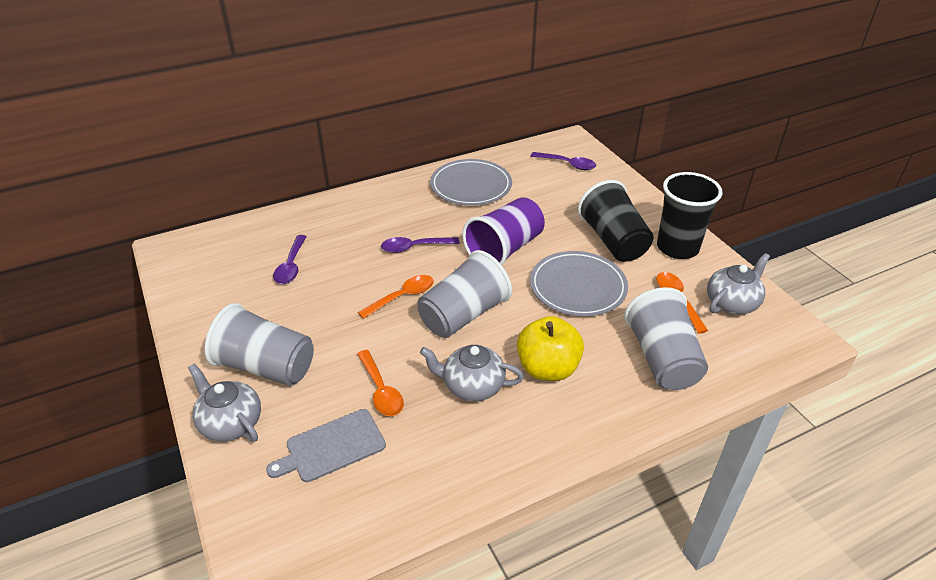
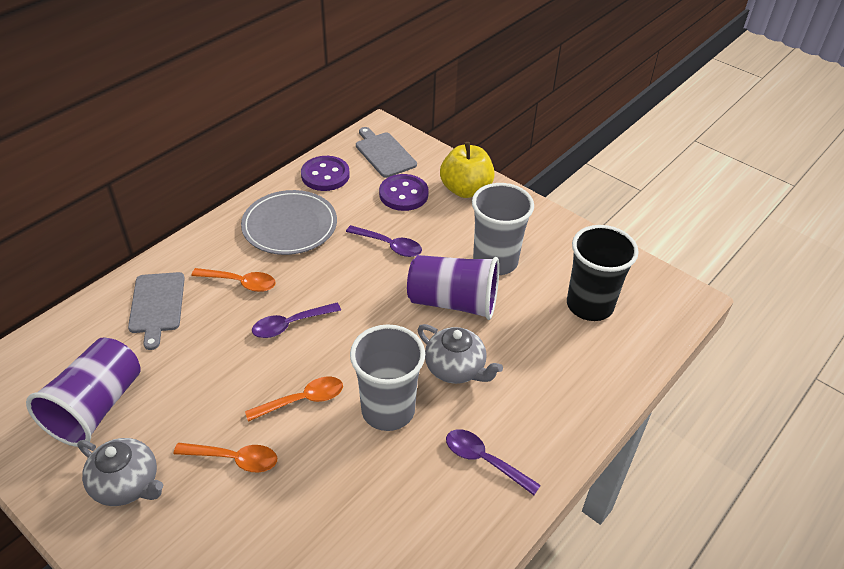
black cup: [578,180,653,262] [657,172,722,259] = 2 -> [567,225,639,321] = 1
grey cup: [205,303,314,386] [418,250,512,338] [624,287,708,390] = 3 -> [350,324,425,431] [472,183,534,275] = 2
grey cutting board: [266,409,386,482] = 1 -> [128,272,185,350] [356,127,417,178] = 2
grey plate: [430,159,512,205] [530,251,628,316] = 2 -> [241,190,337,255] = 1
grey teapot: [188,364,261,442] [420,345,524,402] [707,253,770,315] = 3 -> [77,438,163,506] [418,324,503,384] = 2
purple button: none = 0 -> [301,156,350,191] [379,174,429,211] = 2
purple cup: [462,197,545,265] = 1 -> [26,338,141,447] [407,255,499,320] = 2

